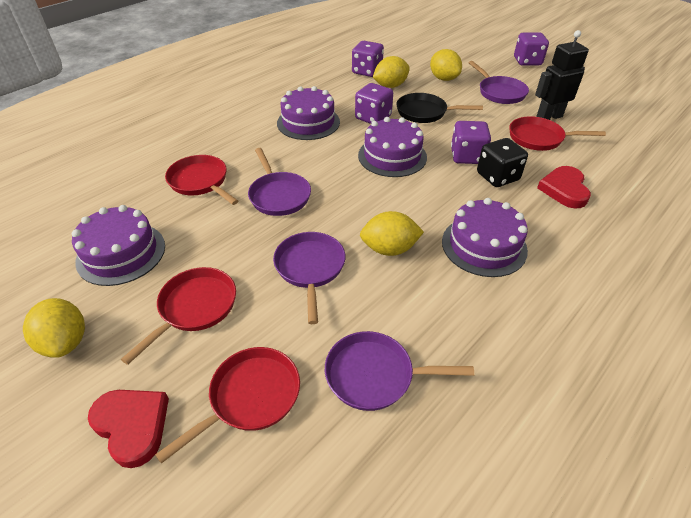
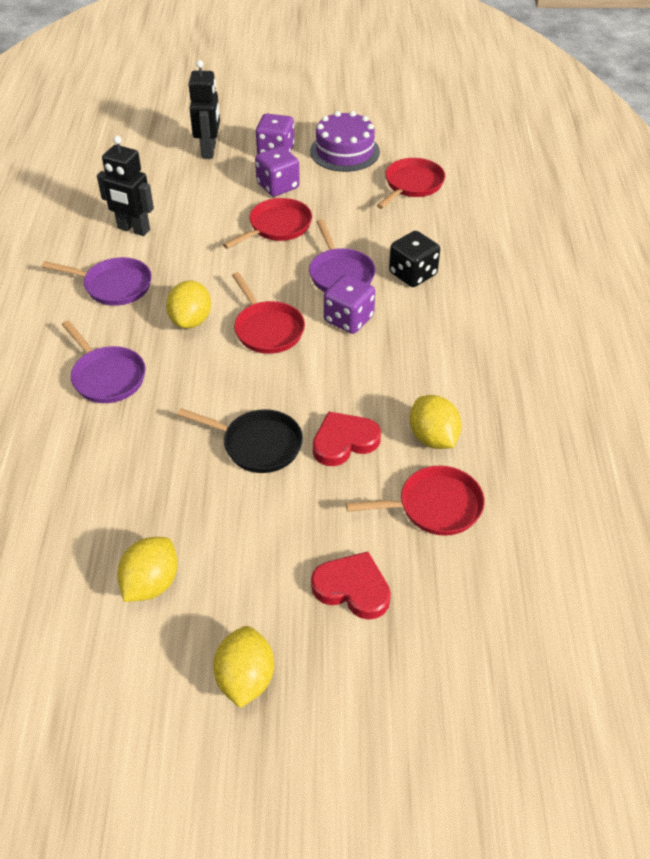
black robot: [535,30,589,120] = 1 -> [97,136,154,236] [189,60,220,159] = 2
purple cake: [72,205,165,286] [277,86,340,140] [358,117,427,177] [442,198,528,277] = 4 -> [310,111,380,172] = 1
purple dice: [352,41,384,77] [355,83,393,124] [451,121,491,164] [514,32,549,66] = 4 -> [255,146,300,197] [256,114,295,154] [324,274,375,334] = 3
purple pan: [248,148,311,216] [273,232,345,324] [325,331,474,411] [469,61,529,104] = 4 -> [42,257,152,306] [62,320,146,403] [309,219,376,292] = 3

